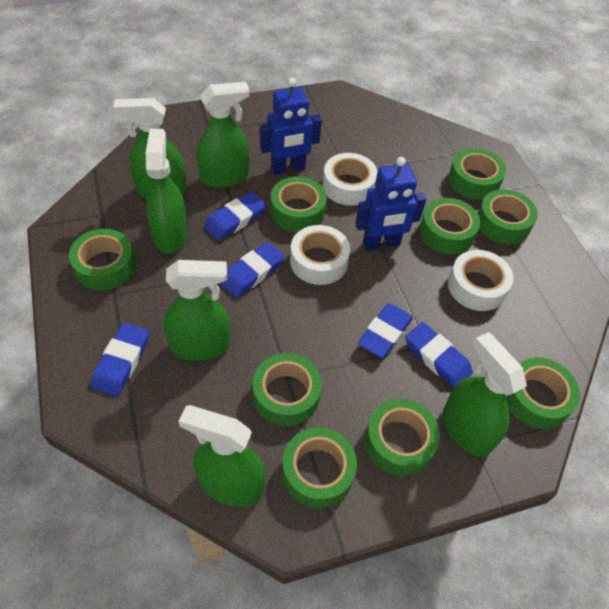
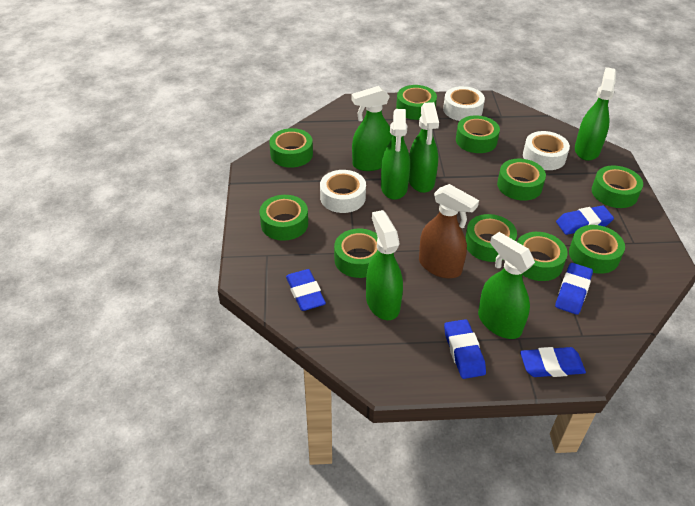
blue robot: [260,78,322,175] [355,157,426,251] = 2 -> none = 0
brown spray bottle: none = 0 -> [419,184,479,278] = 1
green tape: [69,229,136,291] [253,353,322,426] [271,177,327,232] [282,427,357,508] [365,399,440,476] [419,198,480,254] [448,148,506,200] [478,189,538,244] [506,357,580,429] = 9 -> [260,195,308,241] [269,128,313,168] [334,229,378,278] [396,85,437,120] [456,115,500,153] [465,214,517,262] [497,159,546,201] [517,232,568,281] [569,225,625,274] [592,165,643,208] = 10

